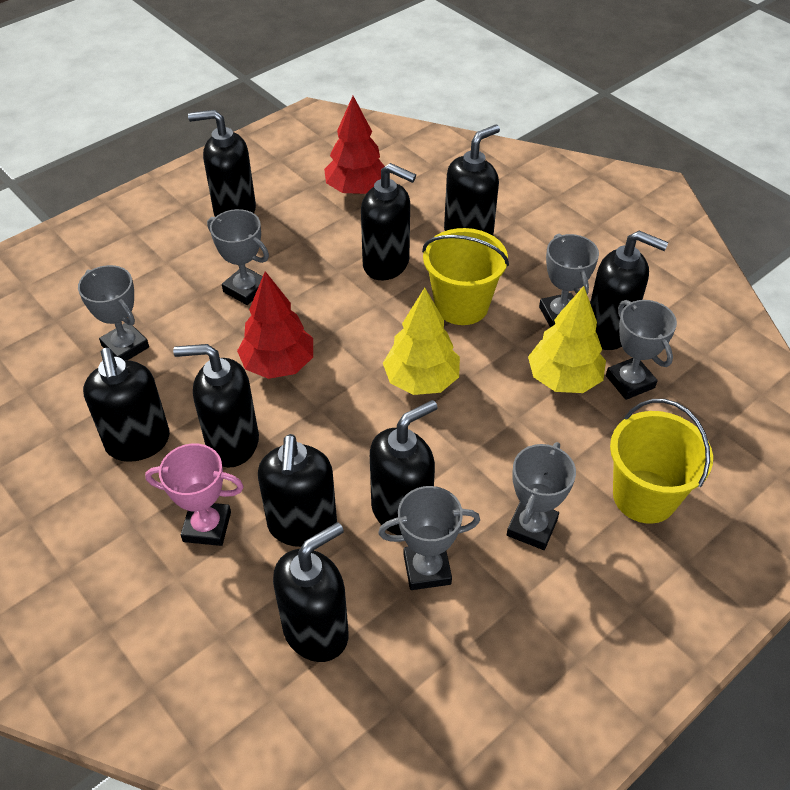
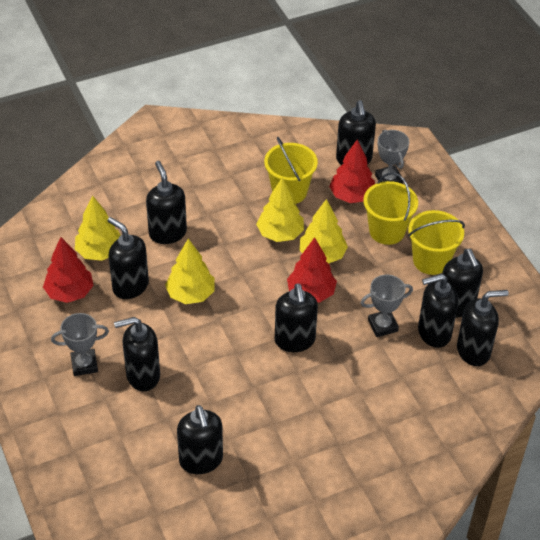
grey trophy: [78,265,149,360] [207,209,269,305] [378,486,480,590] [507,442,576,550] [539,234,599,327] [606,300,677,400] = 6 -> [51,313,109,376] [361,275,413,337] [375,129,409,184] = 3
pink trophy: [145,444,244,546] = 1 -> none = 0
red tree: [237,271,313,379] [324,96,385,194] = 2 -> [43,237,94,303] [287,237,337,302] [329,139,375,203] = 3
yellow bucket: [422,228,509,325] [610,399,713,524] = 2 -> [264,137,318,204] [364,173,418,245] [408,210,465,275] = 3
yellow tree: [383,288,460,395] [528,286,606,393] = 2 -> [75,195,121,261] [165,239,215,304] [256,178,304,242] [300,199,348,264] = 4

